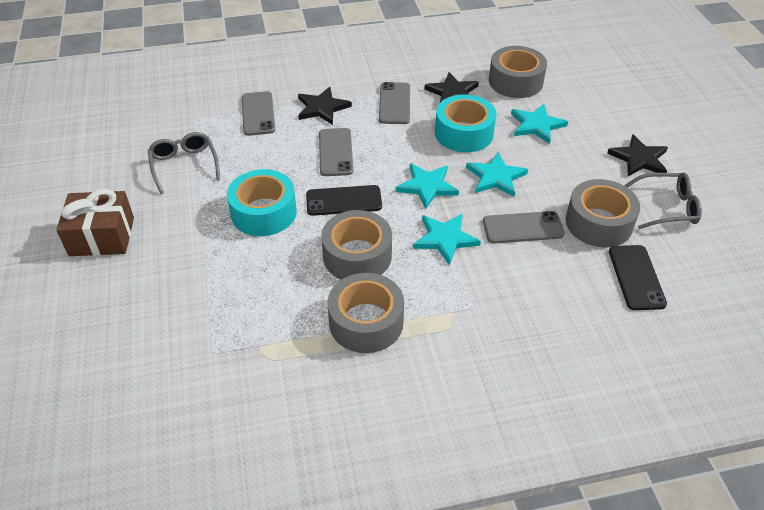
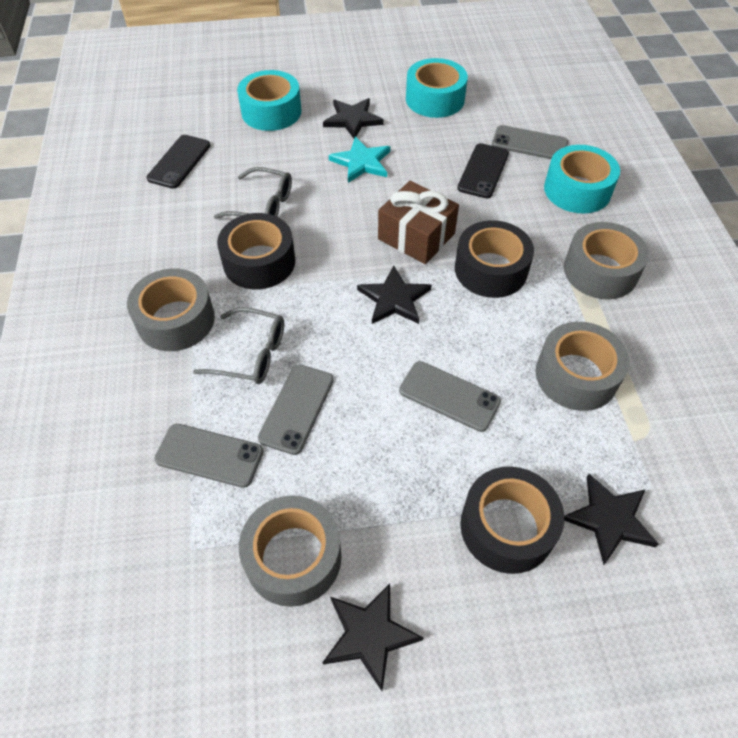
black star: [298,87,352,125] [425,72,479,102] [607,134,668,176] = 3 -> [322,583,424,691] [323,98,384,139] [357,265,431,324] [564,474,659,565] = 4
black tape: none = 0 -> [217,213,295,289] [455,220,534,298] [460,466,564,574] = 3
turquoise star: [395,163,459,209] [413,214,481,265] [466,152,528,197] [511,104,568,144] = 4 -> [329,137,391,183] = 1
turquoise tape: [227,169,297,236] [435,94,496,152] = 2 -> [237,70,301,131] [406,58,468,118] [544,145,620,214] = 3

